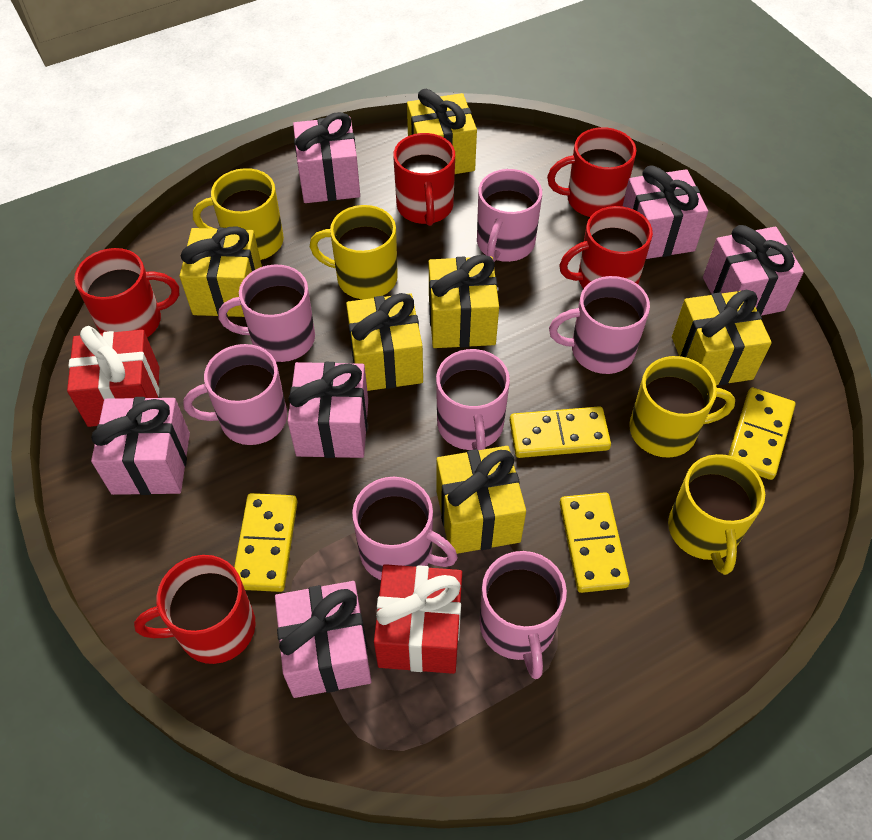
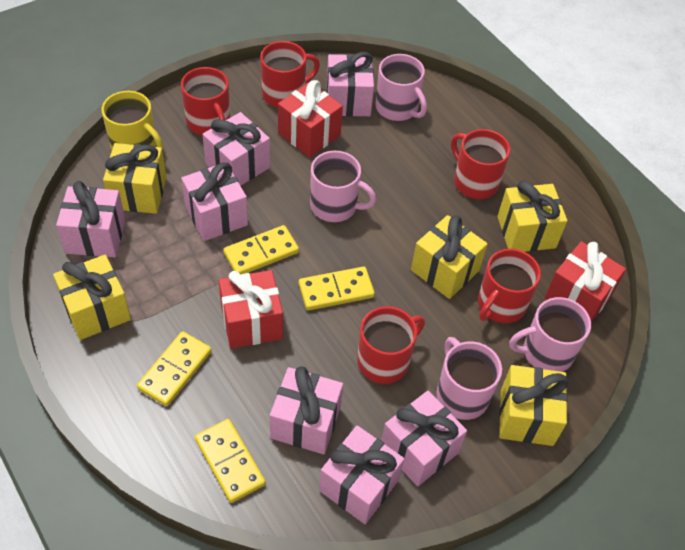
pink gift: [91,397,190,495] [275,581,371,698] [287,362,368,458] [293,112,360,203] [622,166,708,259] [703,225,804,316] = 6 -> [56,181,125,257] [181,162,248,241] [203,112,270,186] [270,366,343,455] [319,425,404,524] [327,52,374,117] [381,391,467,487] = 7
pink mug: [183,344,287,445] [218,265,315,362] [352,477,458,580] [436,349,510,450] [477,169,542,262] [480,551,567,679] [549,276,650,374] = 7 -> [310,151,376,222] [375,54,427,121] [436,337,502,420] [509,297,591,372] = 4
red gift: [67,326,159,427] [374,564,462,674] = 2 -> [219,270,283,349] [278,80,343,157] [545,241,626,322] = 3
yellow gift: [180,226,262,317] [346,293,423,391] [407,88,477,174] [429,255,499,348] [436,446,526,554] [672,290,772,385] = 6 -> [53,255,131,340] [103,143,166,214] [411,215,488,299] [497,180,567,252] [499,365,568,446] = 5
yellow mug: [193,168,284,260] [310,205,398,299] [629,356,735,458] [668,454,765,575] = 4 -> [102,91,163,151] = 1

